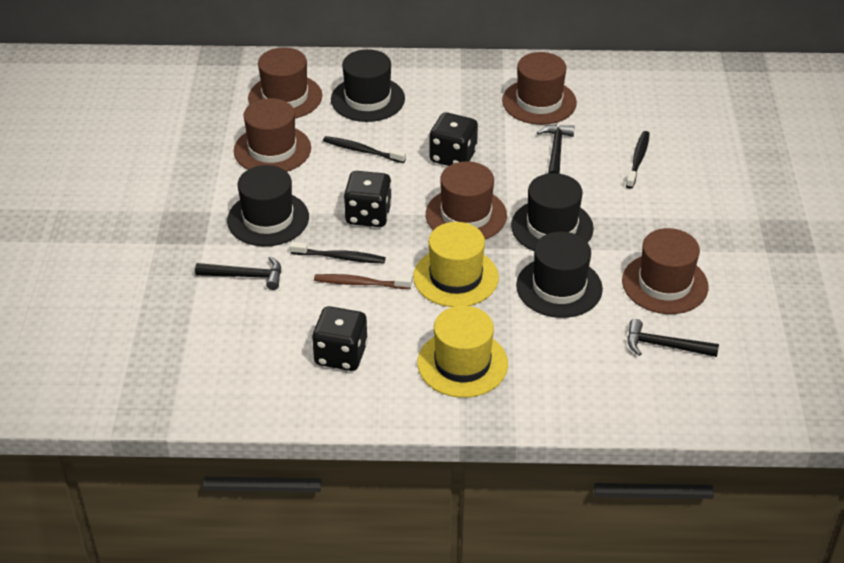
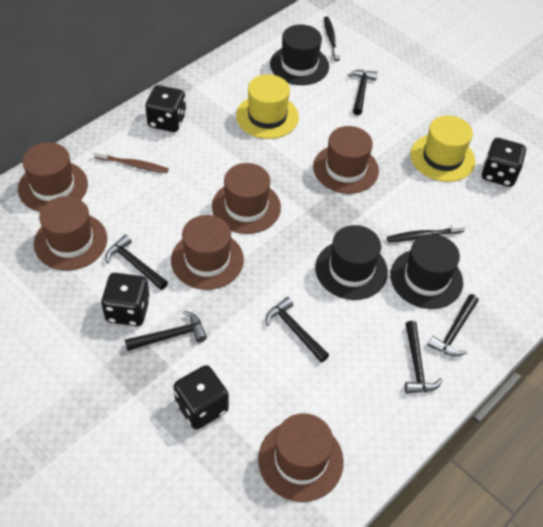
black dice: [312,306,368,371] [344,171,392,227] [429,112,478,166] = 3 -> [101,273,150,326] [145,85,186,132] [173,365,229,429] [482,138,526,187] = 4
black hammer: [195,256,281,290] [537,124,575,174] [627,319,719,357] = 3 -> [105,234,168,290] [125,311,207,351] [266,297,329,362] [348,70,378,115] [405,321,443,394] [428,294,479,357] = 6
black hat: [227,165,309,246] [331,49,405,122] [511,173,594,251] [516,232,603,318] = 4 -> [270,25,329,85] [315,225,388,300] [390,234,463,309] = 3
black toothbrush: [290,242,386,263] [323,136,406,163] [626,131,650,189] = 3 -> [324,16,340,61] [387,222,466,242] = 2
brown hat: [234,98,311,172] [248,47,322,118] [426,161,507,239] [502,52,577,125] [622,228,708,314] = 5 -> [18,142,88,212] [34,196,107,270] [171,215,244,290] [212,163,281,234] [258,413,344,502] [313,126,379,194] = 6

